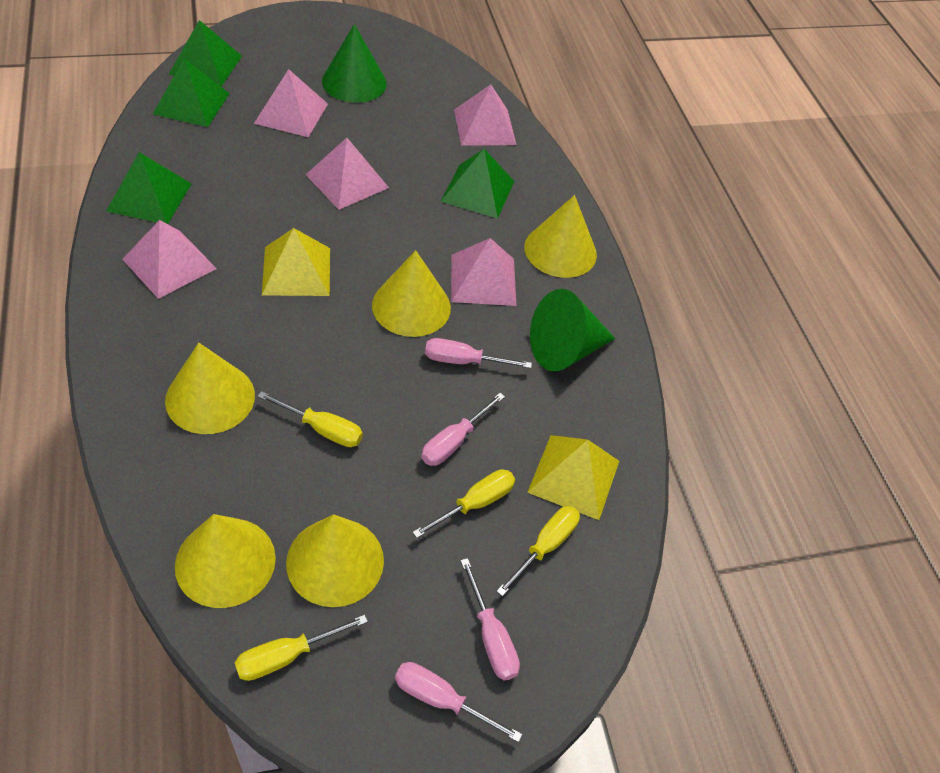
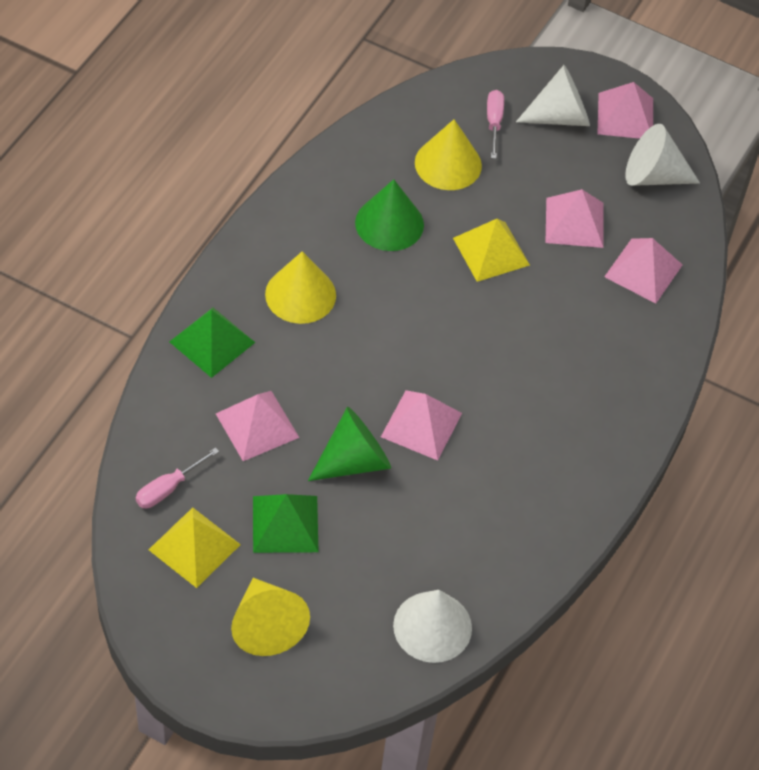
green pyramid: [106,152,192,224] [153,59,230,127] [168,20,242,87] [440,149,514,219] = 4 -> [169,308,256,378] [253,494,319,553] = 2
pink screwdriver: [395,662,522,742] [421,393,505,466] [425,338,532,368] [460,558,520,680] = 4 -> [136,447,219,508] [487,90,504,159] = 2
white cone: none = 0 -> [393,590,472,663] [516,65,590,126] [625,124,700,186] = 3
yellow cone: [165,343,255,434] [175,514,276,608] [286,514,384,607] [372,250,451,337] [524,195,597,278] = 5 -> [231,578,310,656] [265,251,336,324] [415,119,482,190] = 3
yellow screwdriver: [234,615,368,681] [257,391,363,447] [412,469,515,538] [496,506,580,597] = 4 -> none = 0

